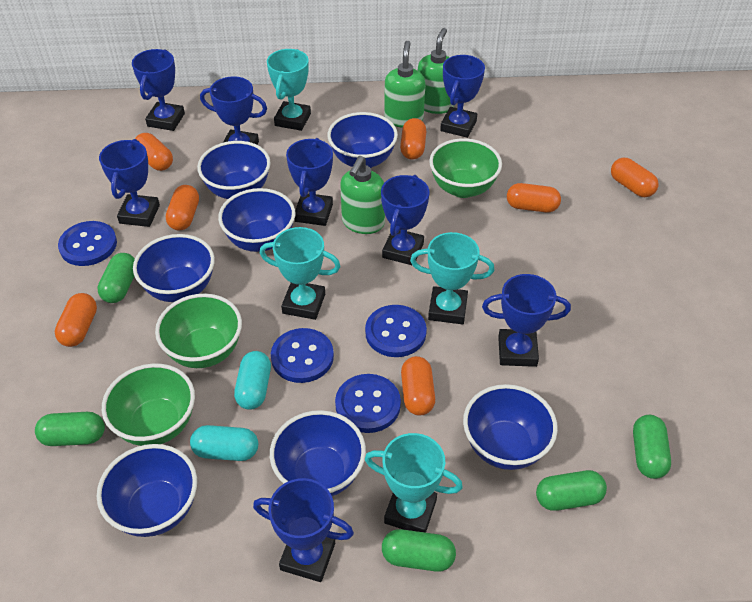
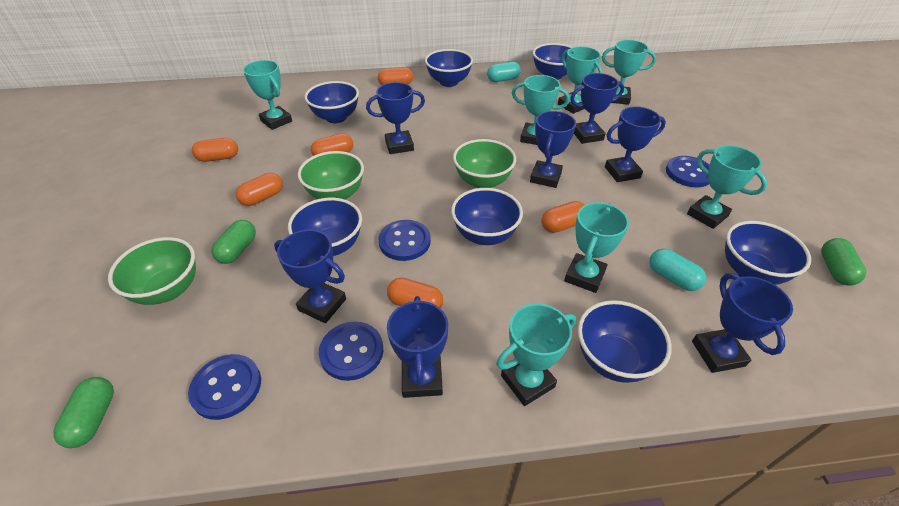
blue trophy: [99,139,160,227] [132,49,185,131] [200,76,267,145] [253,478,354,582] [286,138,333,226] [381,175,429,266] [440,55,485,138] [482,274,571,367] = 8 -> [274,229,346,323] [366,82,425,154] [387,296,448,398] [530,111,576,188] [570,73,624,144] [605,106,666,182] [692,273,793,373] = 7
green capsule: [35,412,105,446] [97,253,135,303] [382,529,456,572] [536,470,607,511] [633,415,671,479] = 5 -> [53,377,114,448] [211,220,256,264] [821,238,866,286] = 3
green soap dispenser: [340,156,385,234] [384,41,425,128] [418,28,455,114] = 3 -> none = 0
orange capsule: [55,293,97,347] [135,133,173,171] [166,185,199,230] [400,118,426,160] [401,356,435,416] [507,183,561,213] [611,158,659,197] = 7 -> [192,138,238,162] [236,173,283,206] [311,133,353,156] [378,67,413,85] [387,278,443,308] [541,201,584,233] = 6
turquoise trophy: [260,227,341,320] [267,49,311,131] [365,433,463,533] [410,232,494,325] = 4 -> [243,60,292,130] [496,304,576,406] [512,75,570,145] [558,46,602,114] [564,202,629,293] [602,40,656,105] [687,145,767,229] = 7

